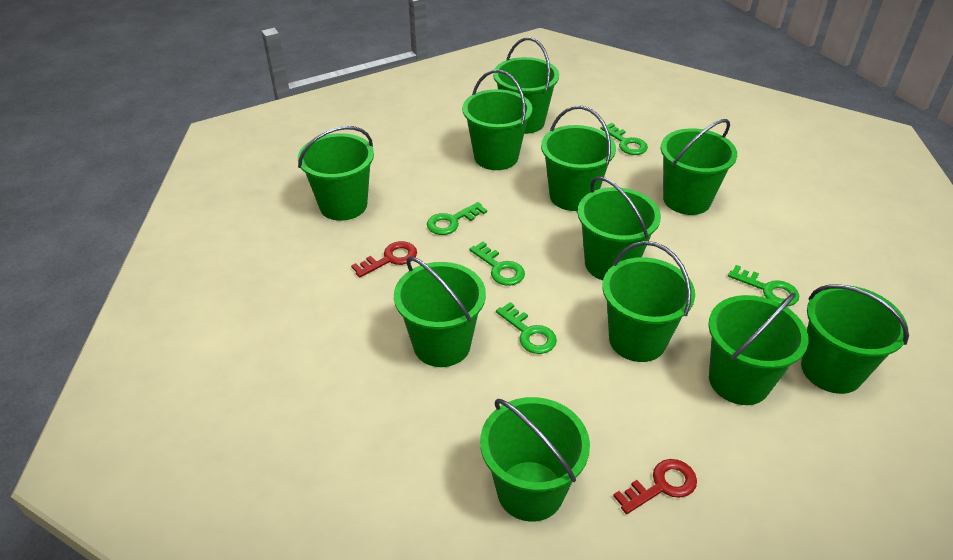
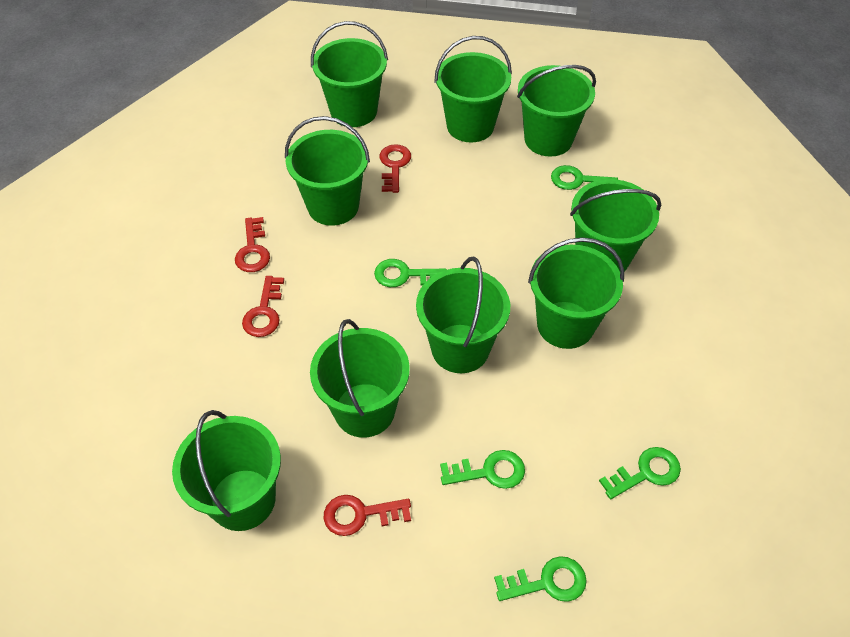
green bucket: [298,126,374,221] [394,256,486,367] [462,70,532,170] [480,397,590,522] [493,37,559,134] [541,106,616,211] [578,176,661,280] [602,241,695,362] [661,119,737,215] [708,293,809,405] [801,284,909,394] = 11 -> [172,410,281,531] [285,116,370,226] [310,319,410,438] [311,21,388,127] [416,257,510,373] [434,36,512,143] [517,65,596,157] [528,237,624,349] [570,179,661,272] = 9
red key: [351,241,417,278] [613,459,697,514] = 2 -> [235,217,270,272] [242,276,284,337] [324,495,411,536] [380,144,411,193] = 4

